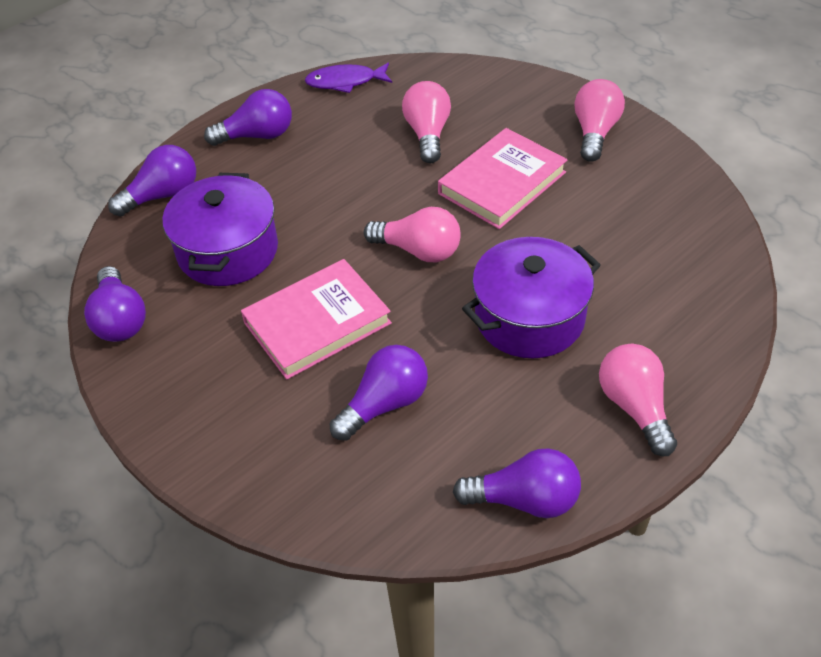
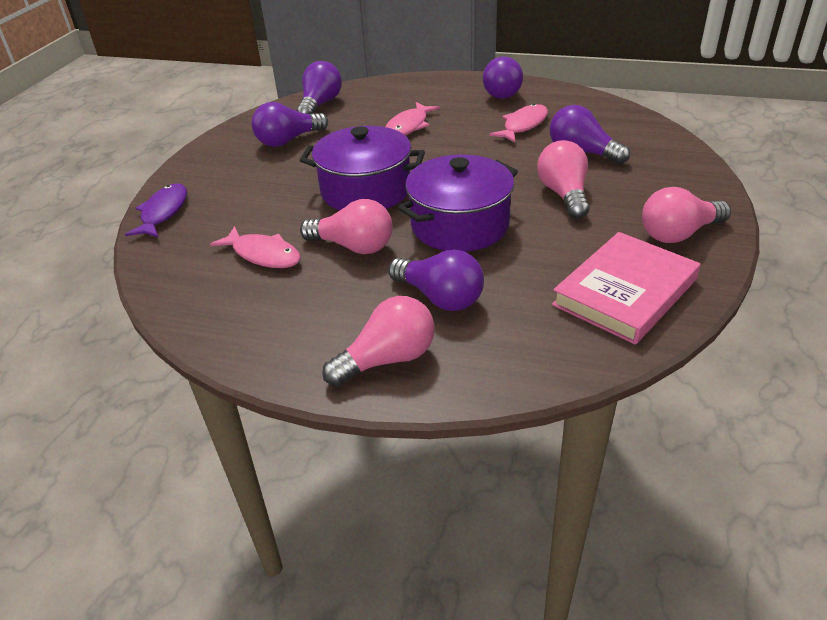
pink book: [241,259,392,379] [438,128,567,229] = 2 -> [552,232,701,345] = 1
pink fish: none = 0 -> [210,226,301,268] [385,102,440,135] [489,104,548,143] = 3

